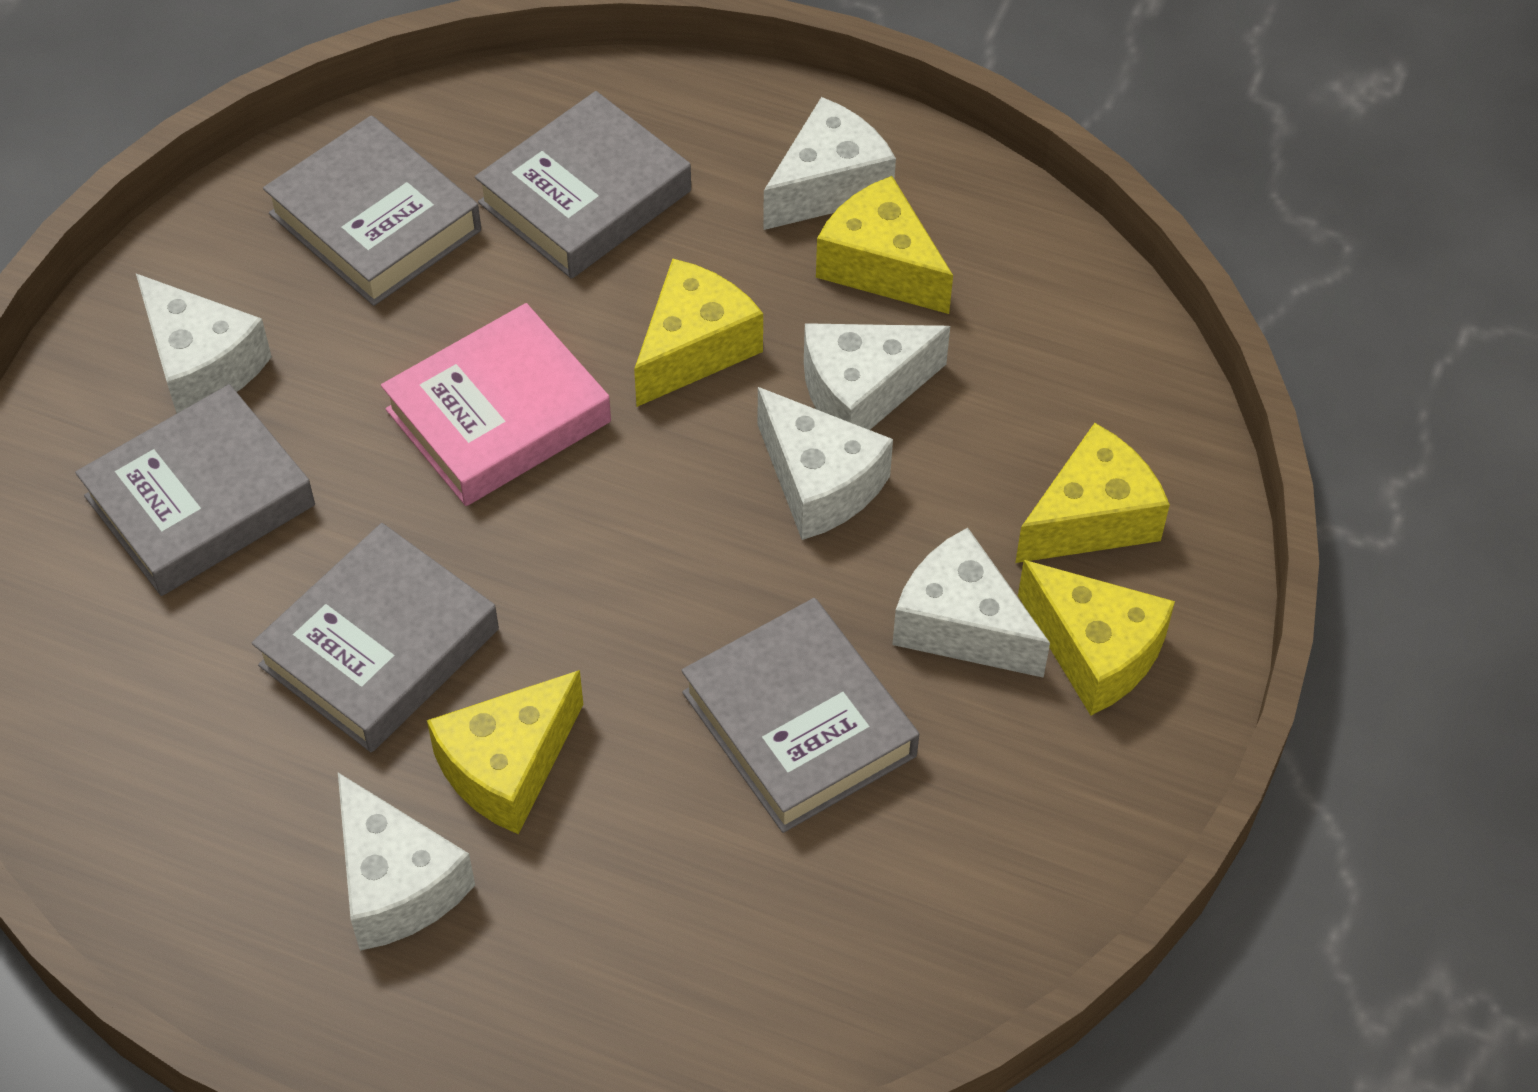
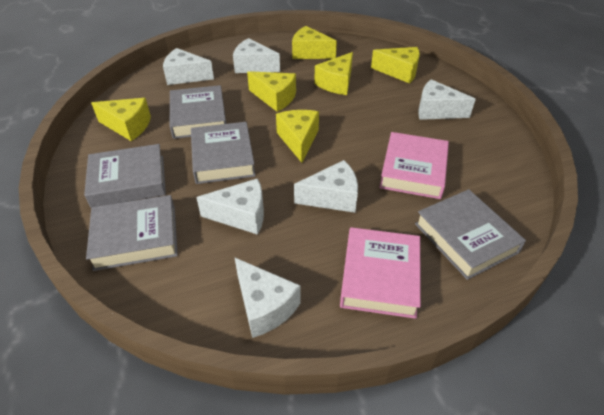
pink book: [381,303,611,506] = 1 -> [340,227,421,319] [379,132,449,199] = 2
yellow cheese: [427,670,583,835] [634,259,763,407] [816,176,953,314] [1015,423,1170,563] [1018,560,1175,716] = 5 -> [91,98,151,141] [247,71,296,112] [276,110,319,163] [292,26,337,59] [314,52,353,95] [371,47,420,84] = 6

